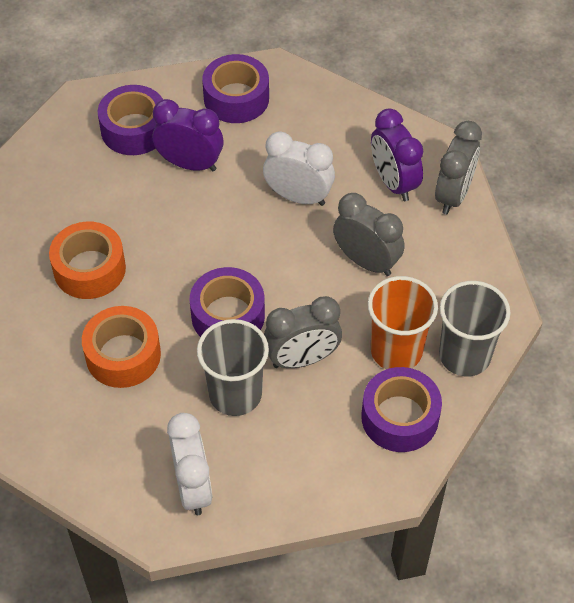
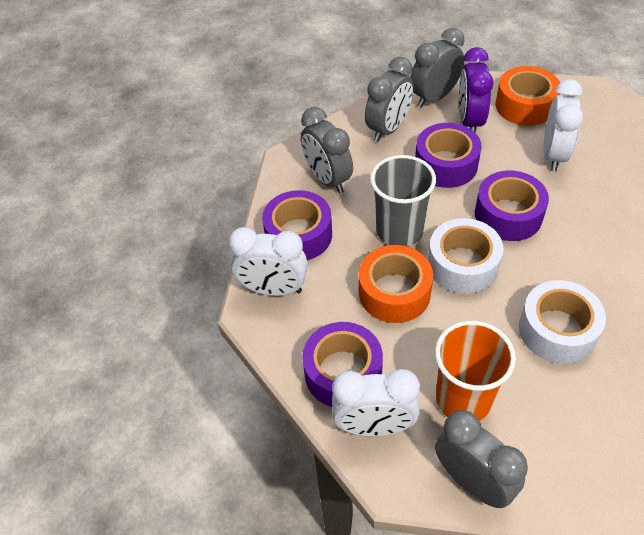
grey clock: [264,296,342,368] [333,193,405,276] [435,121,482,215] = 3 -> [301,107,353,194] [365,57,414,142] [410,28,464,108] [435,410,528,508] = 4
grey cup: [197,319,269,416] [439,281,511,377] = 2 -> [370,155,436,247] = 1
purple clock: [153,99,224,171] [371,108,423,201] = 2 -> [459,47,493,133] = 1
white clock: [167,413,212,515] [263,131,335,206] = 2 -> [229,227,308,296] [332,369,420,436] [544,79,583,171] = 3
white tape: none = 0 -> [428,218,504,294] [519,280,606,364] = 2

